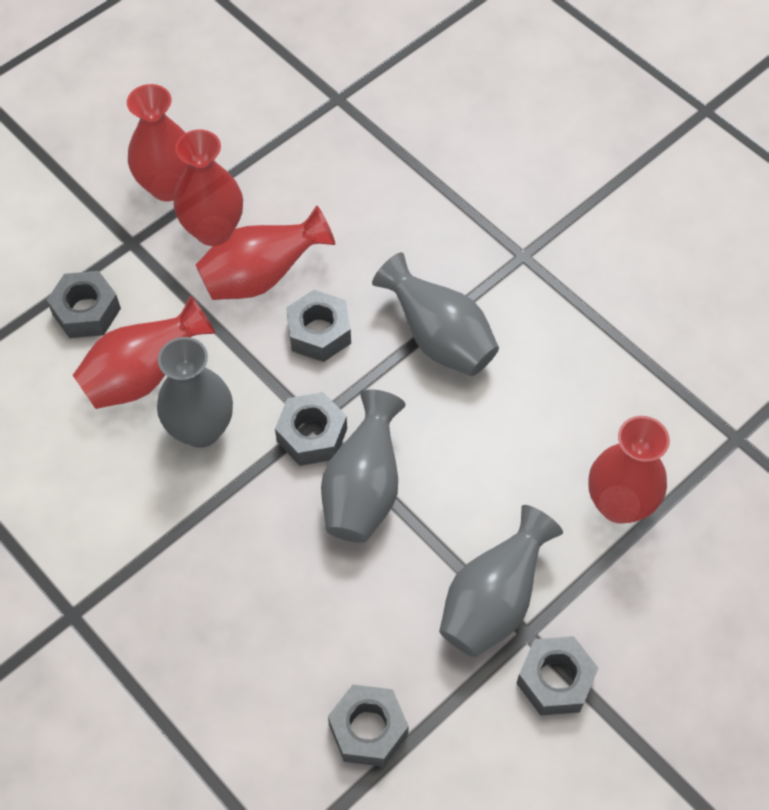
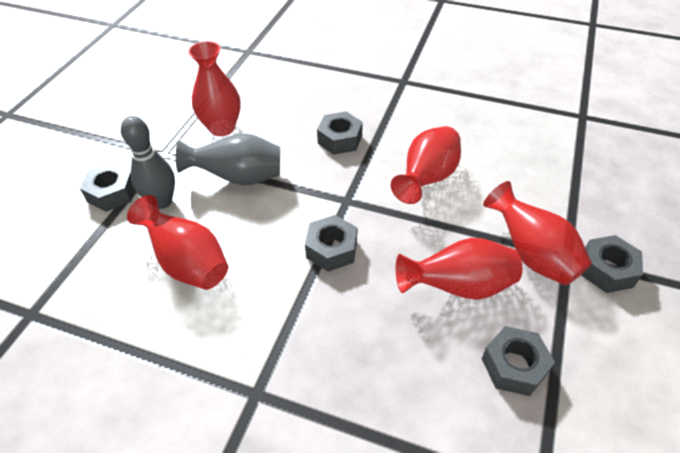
grey bowling pin: none = 0 -> [121,116,175,209] = 1
grey vase: [157,337,233,448] [321,389,405,543] [372,252,499,376] [439,505,563,657] = 4 -> [176,133,280,185] = 1

